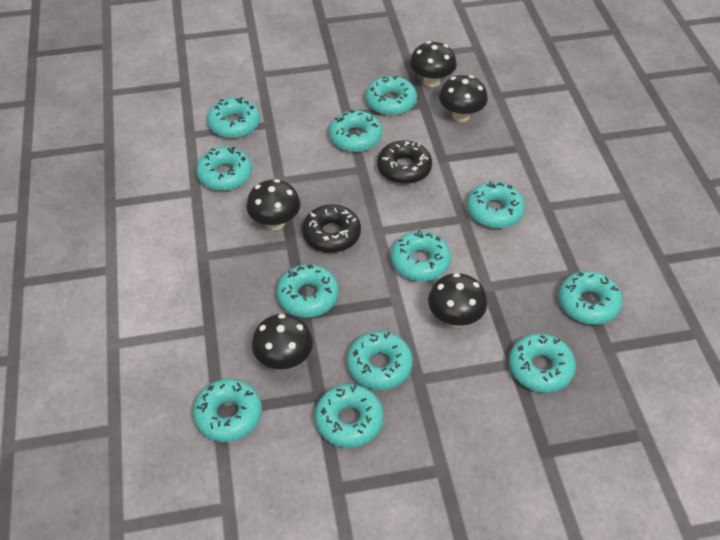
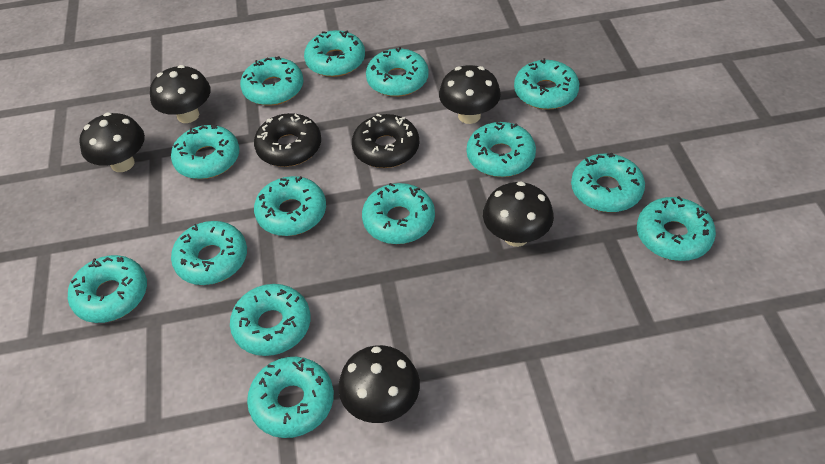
turquoise donut: [193,379,262,442] [196,147,252,191] [207,97,260,138] [277,264,339,318] [315,384,384,448] [329,110,382,152] [347,331,413,390] [366,75,417,116] [391,230,451,281] [467,181,525,228] [509,333,576,393] [559,271,623,325] = 12 -> [68,255,147,323] [171,125,239,179] [171,221,247,285] [230,284,310,356] [240,56,303,106] [247,357,334,438] [254,176,326,236] [304,30,365,77] [362,183,435,244] [366,47,429,97] [467,122,536,177] [514,58,579,110] [571,153,645,212] [637,196,716,261] = 14

